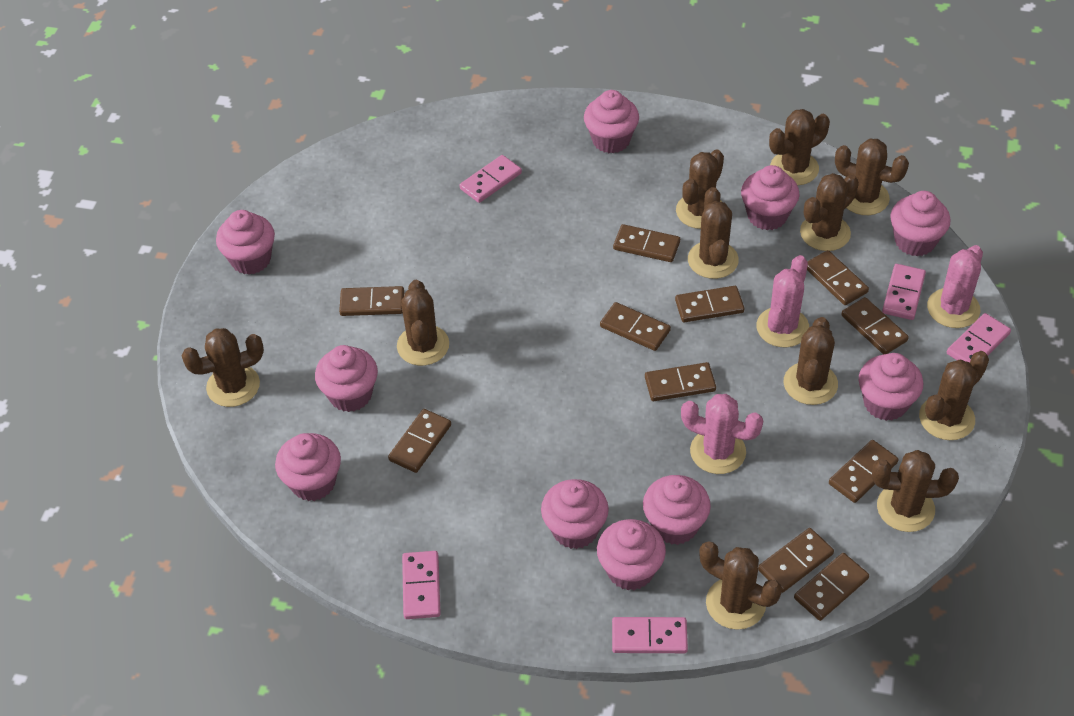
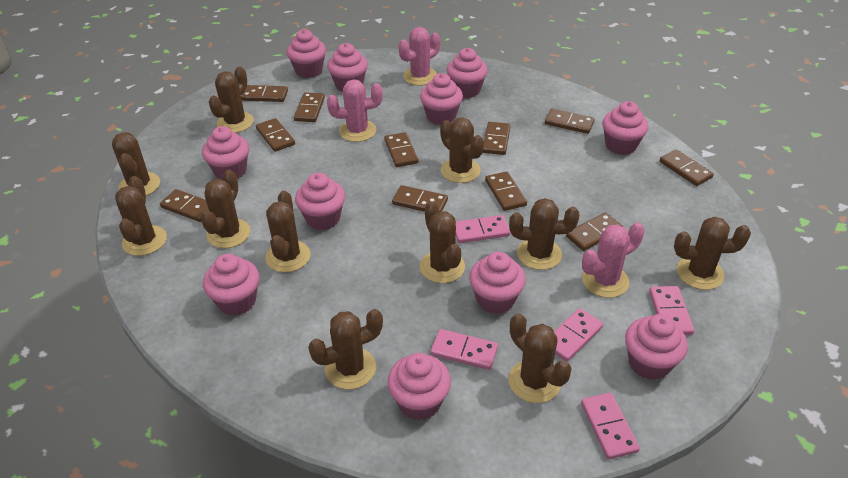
pink cupcake: [216,210,275,275] [275,433,341,501] [315,345,378,412] [541,479,609,549] [584,90,639,153] [597,519,666,590] [643,475,711,545] [741,165,800,230] [859,353,923,421] [890,191,950,256] = 10 -> [202,126,249,180] [203,254,260,316] [287,29,326,78] [295,173,345,230] [327,43,368,92] [387,353,451,420] [420,73,463,125] [447,48,488,98] [469,252,526,314] [602,101,648,155] [625,314,688,380] = 11

